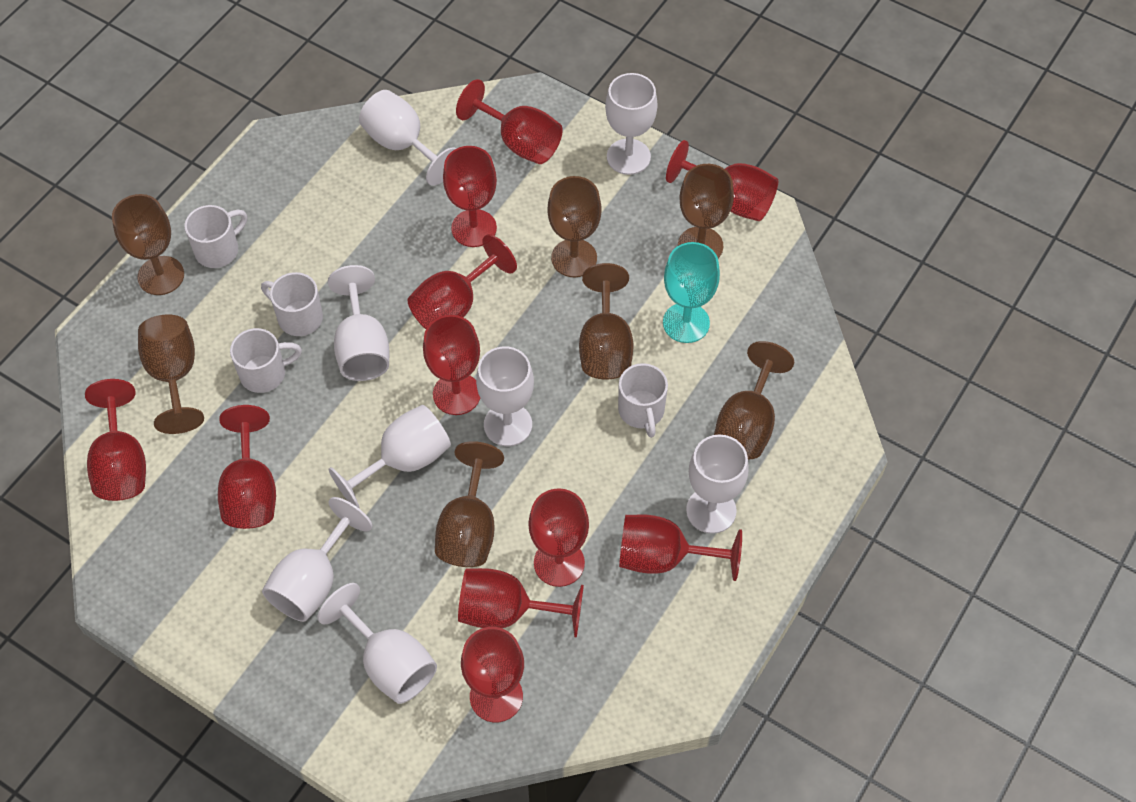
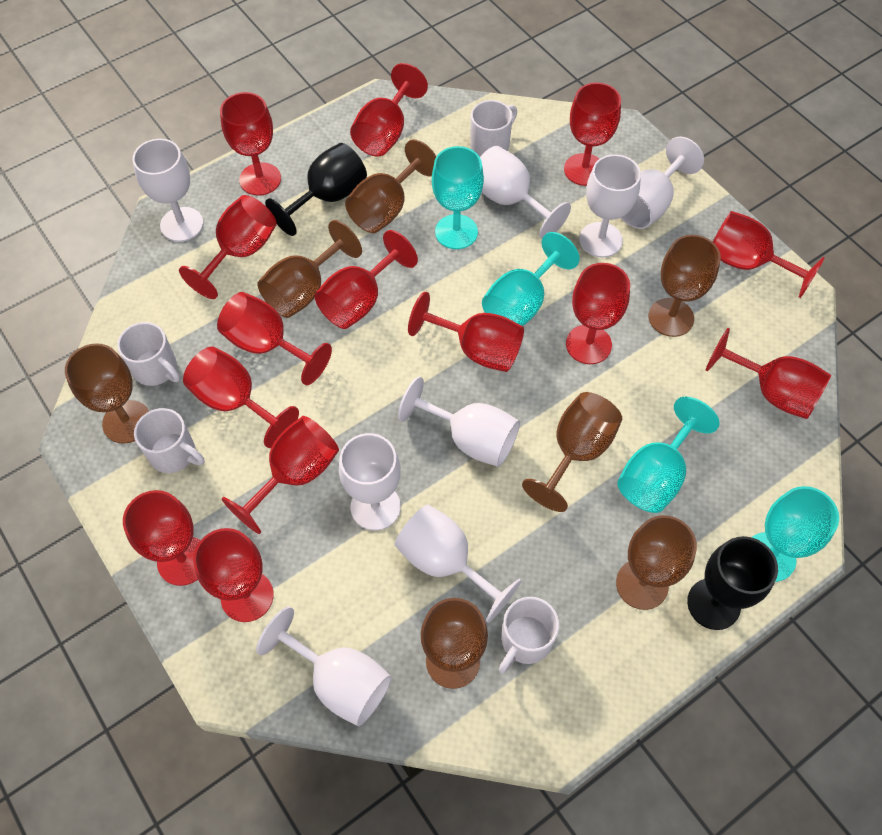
black goblet: none = 0 -> [265,143,367,236] [687,536,778,630] = 2
red goblet: [85,379,146,501] [218,405,276,529] [408,234,517,329] [423,315,480,415] [443,146,497,247] [456,79,563,164] [458,568,584,638] [461,627,524,722] [528,488,589,587] [619,515,742,581] [666,140,778,221] = 11 -> [123,490,201,586] [179,195,277,299] [183,347,299,448] [193,528,274,622] [217,292,332,385] [220,92,281,196] [222,416,339,534] [314,230,418,329] [350,63,428,157] [408,292,524,372] [564,82,621,186] [566,263,630,364] [706,328,831,419] [713,211,825,298] = 14
turquoise goblet: [663,242,720,343] = 1 -> [432,146,484,249] [482,232,580,326] [618,397,720,513] [752,486,839,582] = 4

